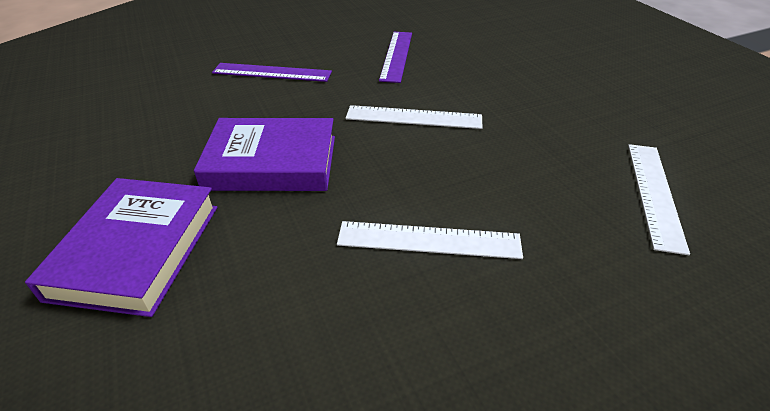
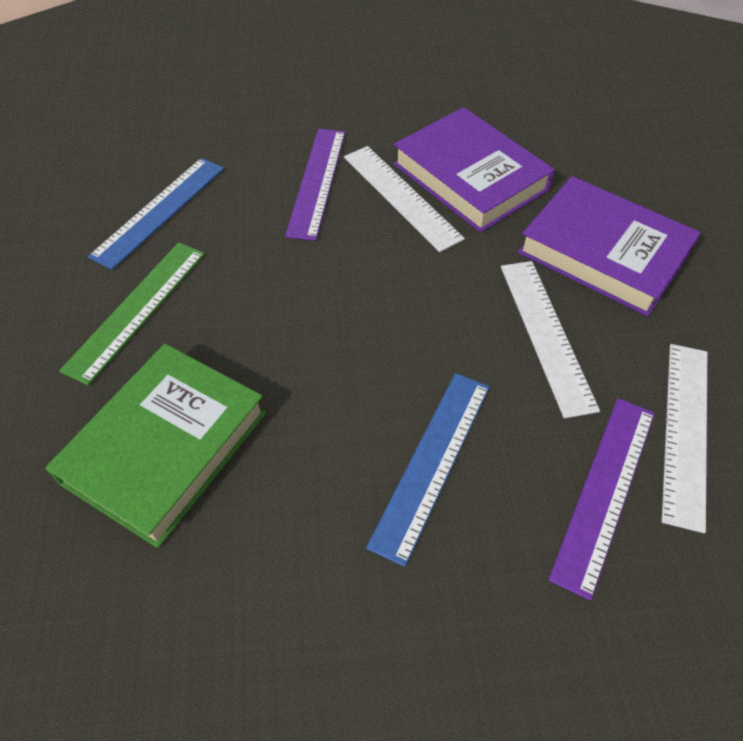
blue ruler: none = 0 -> [88,158,224,270] [366,373,489,567] = 2
green book: none = 0 -> [45,344,266,548] = 1
green ruler: none = 0 -> [59,242,205,385] = 1

